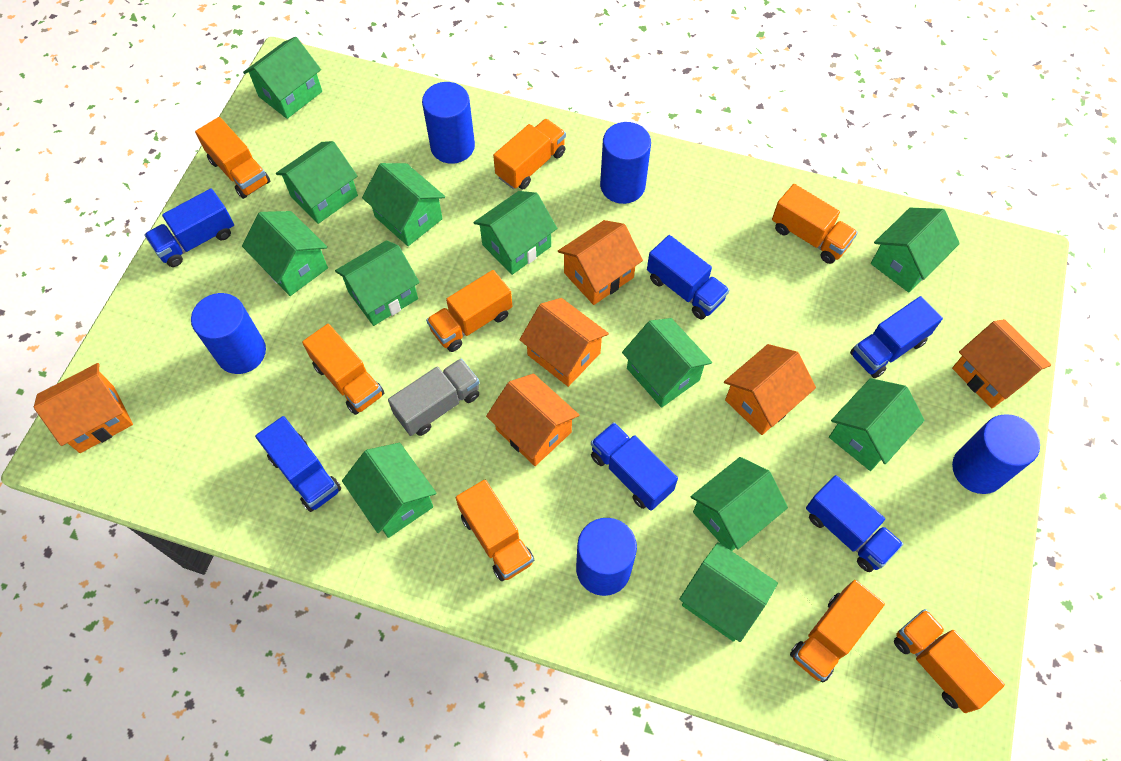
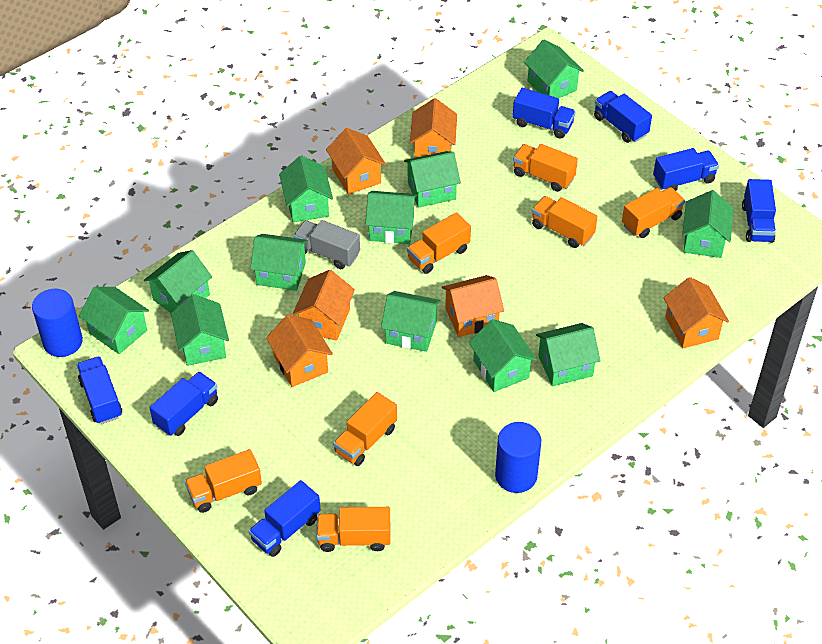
blue cylinder: [191,293,266,374] [422,82,475,164] [576,518,637,596] [600,122,651,204] [952,414,1040,494] = 5 -> [32,289,83,357] [495,422,541,493] = 2
blue truck: [144,189,234,267] [255,416,341,512] [591,422,678,511] [647,235,729,319] [806,475,903,572] [850,296,943,378] = 6 -> [77,356,122,424] [149,372,218,436] [249,480,321,557] [513,88,576,139] [594,91,652,143] [653,148,719,191] [742,179,776,243] = 7
orange truck: [195,117,270,199] [302,324,384,415] [426,270,512,352] [456,480,534,581] [493,119,566,189] [772,184,858,264] [790,580,885,682] [894,609,1005,713] = 8 -> [185,449,262,513] [317,507,391,552] [333,392,397,466] [407,212,471,274] [513,144,578,192] [532,196,598,248] [622,187,685,238] = 7

